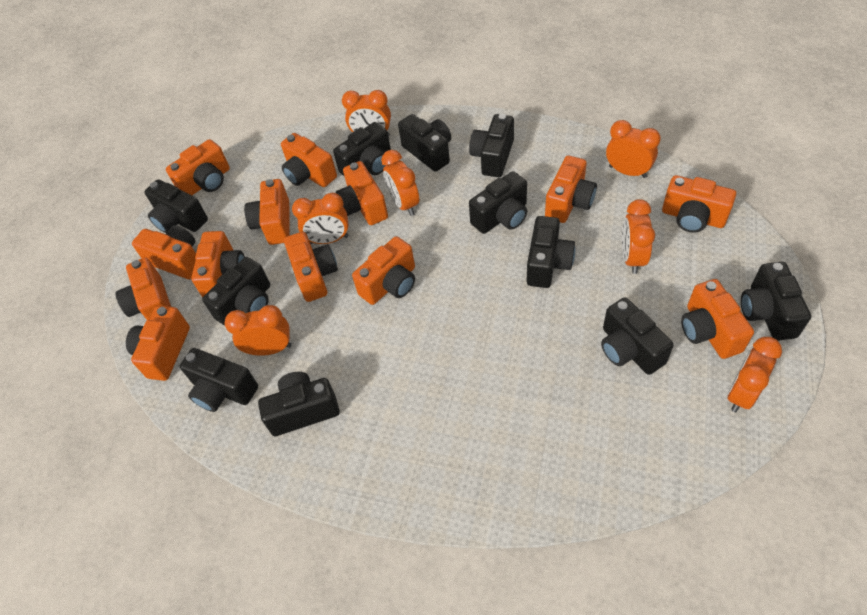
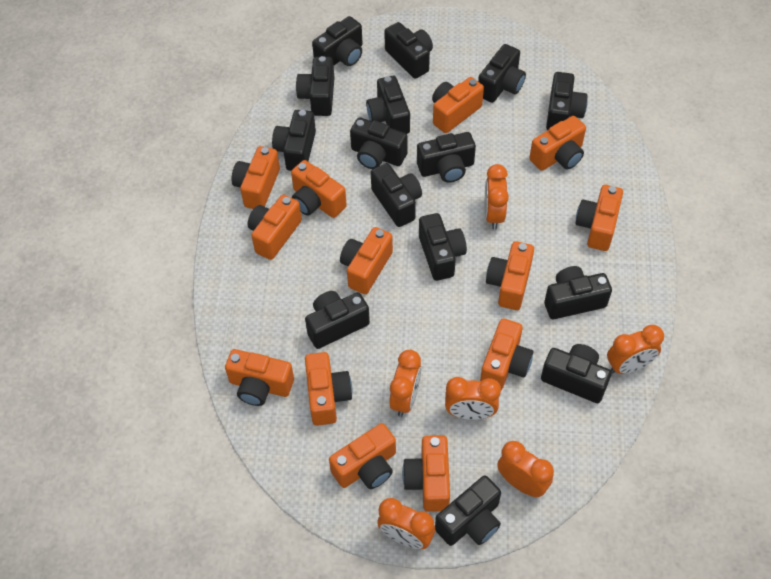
black camera: [145,179,208,233] [180,348,258,412] [202,257,270,326] [258,372,340,436] [333,122,391,177] [398,114,451,172] [469,114,514,177] [469,171,527,234] [527,216,575,288] [601,297,674,375] [741,262,811,341] = 11 -> [272,110,316,171] [296,56,334,116] [305,291,370,349] [312,16,363,66] [350,117,408,169] [366,76,410,134] [371,163,422,227] [384,22,433,79] [417,132,476,183] [419,213,467,281] [435,476,501,546] [478,44,526,103] [541,344,612,403] [544,266,612,319] [546,72,588,130] = 15
orange clock: [225,305,292,356] [292,193,349,244] [342,90,391,136] [381,150,419,216] [606,120,661,178] [622,199,655,274] [728,337,782,412] = 7 -> [377,498,435,549] [389,350,421,417] [445,377,501,420] [485,164,509,230] [497,441,554,497] [607,325,664,374] = 6

